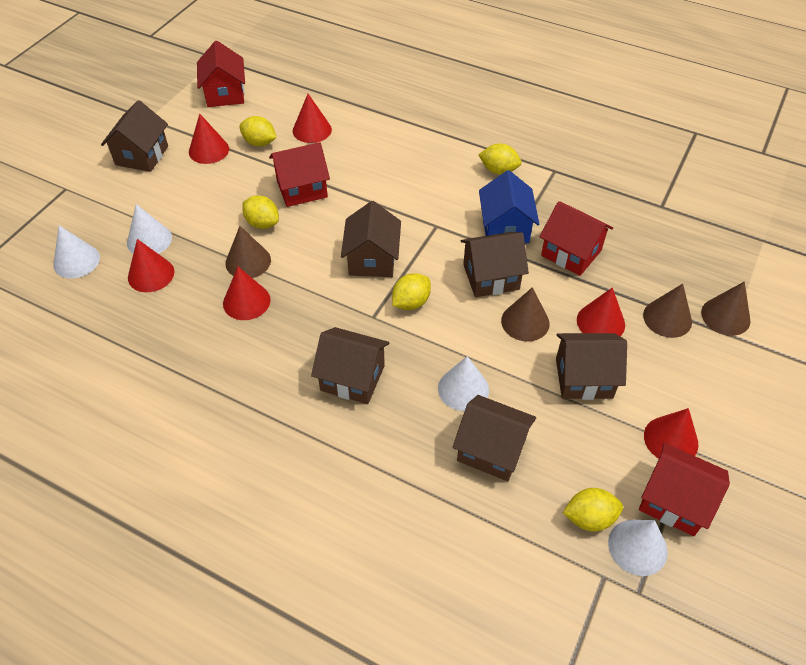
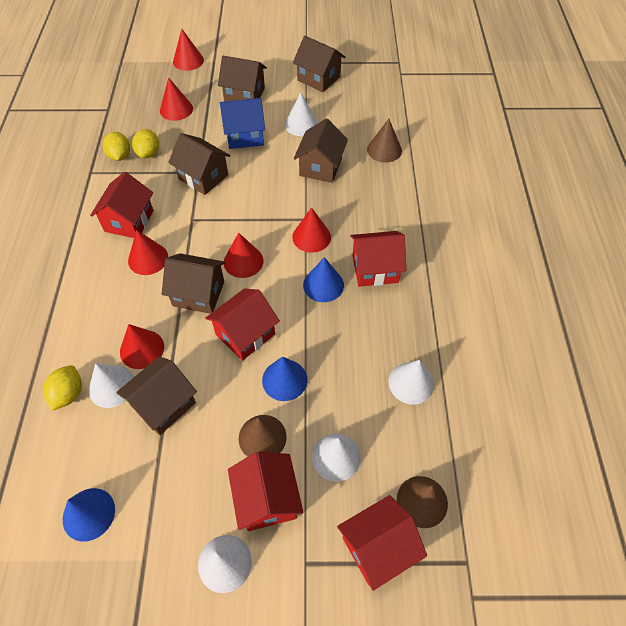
blue cone: none = 0 -> [63,488,115,542] [262,356,308,401] [303,257,344,302] = 3
brown cone: [225,226,271,278] [501,287,550,342] [643,284,692,338] [701,282,750,336] = 4 -> [239,415,287,457] [367,119,402,163] [397,476,448,528] = 3
red house: [197,41,245,107] [269,142,330,207] [539,201,613,276] [639,443,730,536] = 4 -> [90,172,154,238] [205,288,280,361] [228,452,303,531] [337,495,427,591] [350,231,406,287] = 5
white cone: [53,225,100,278] [127,204,172,254] [438,356,489,411] [608,520,668,576] = 4 -> [89,363,134,408] [198,535,252,593] [285,93,318,136] [312,434,361,481] [389,360,434,405] = 5
yellow lemon: [239,116,277,147] [242,195,279,229] [392,273,431,310] [478,144,521,175] [563,488,623,532] = 5 -> [43,365,82,411] [103,132,130,161] [132,129,159,158] = 3

